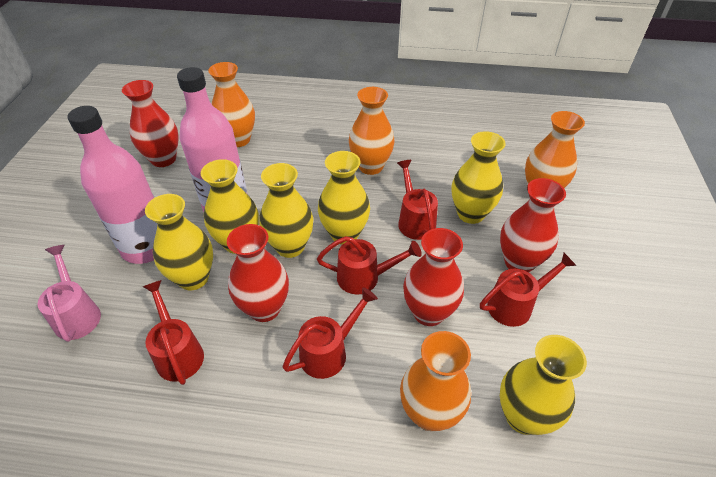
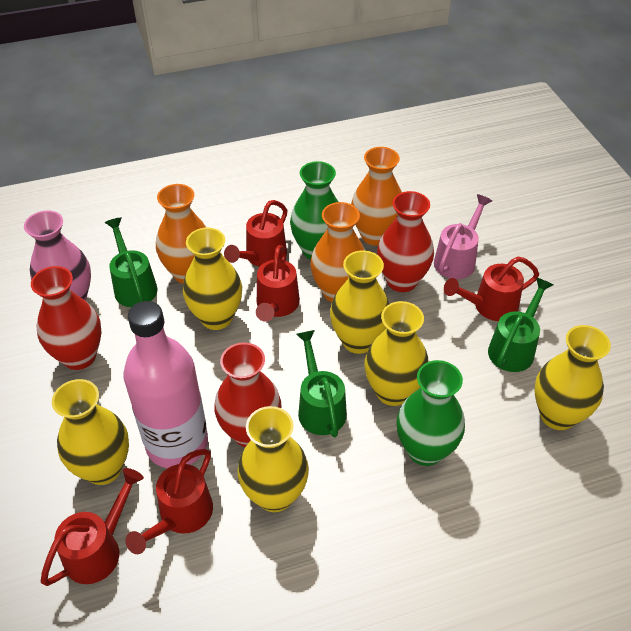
green vase: none = 0 -> [290,161,338,260] [396,360,465,466] = 2
green watering can: none = 0 -> [105,218,158,307] [296,330,347,437] [488,278,553,372] = 3
orange vase: [208,62,255,147] [349,87,395,175] [400,331,471,431] [525,111,585,188] = 4 -> [156,184,207,284] [310,202,365,302] [351,147,402,246] = 3
pink bottle: [67,106,158,264] [177,67,247,212] = 2 -> [124,301,208,468] = 1
pink vase: none = 0 -> [24,210,91,301] = 1
red vase: [122,80,179,167] [227,224,289,322] [403,228,464,326] [500,178,566,272] = 4 -> [31,266,102,370] [214,342,281,447] [377,191,434,292] = 3

